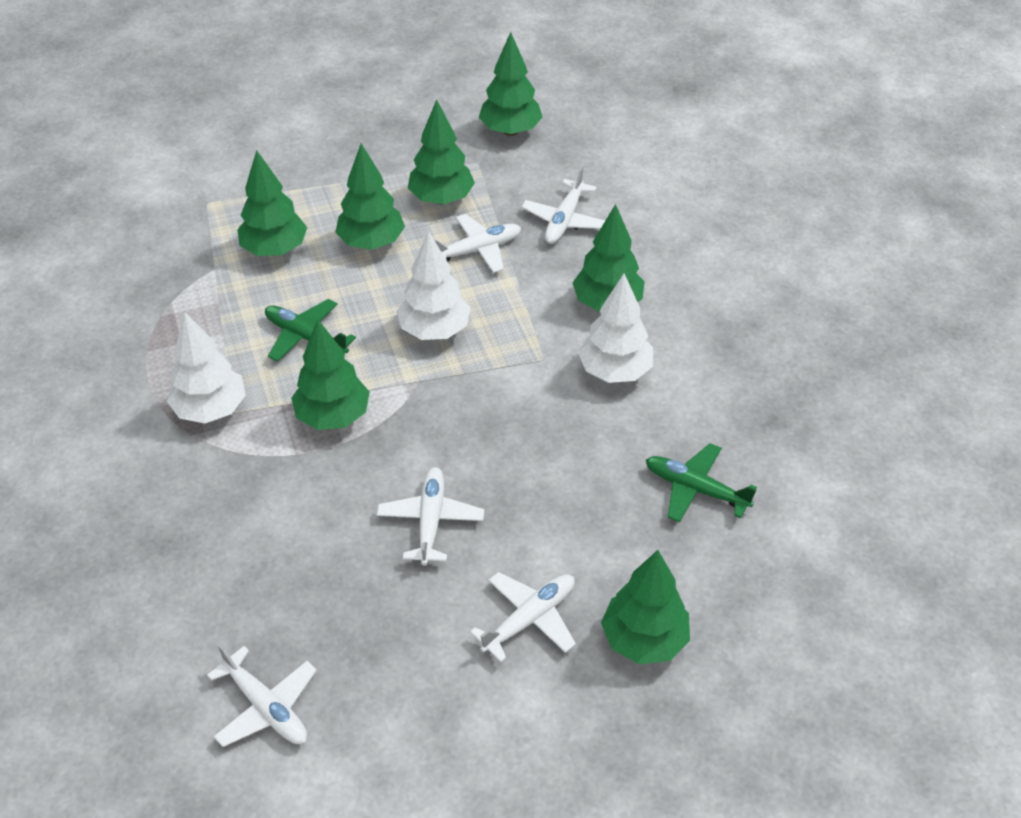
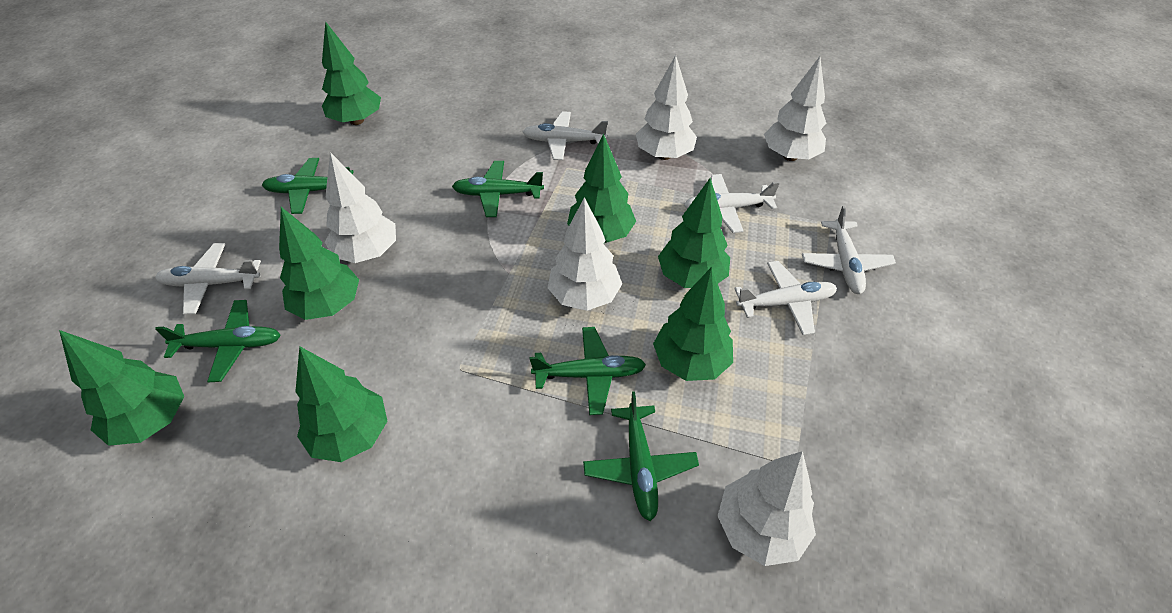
green plane: [265,299,356,362] [646,443,757,522] = 2 -> [155,300,281,382] [262,158,354,214] [452,161,544,217] [530,327,646,415] [583,391,699,521] = 5
white tree: [167,312,246,423] [397,231,471,340] [578,273,653,383] = 3 -> [325,152,396,263] [548,197,622,311] [636,55,697,160] [717,451,816,566] [764,56,826,161] = 5

